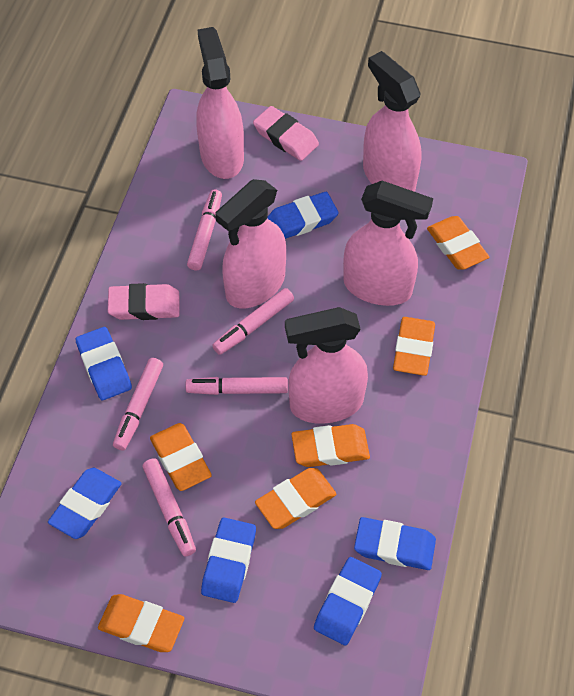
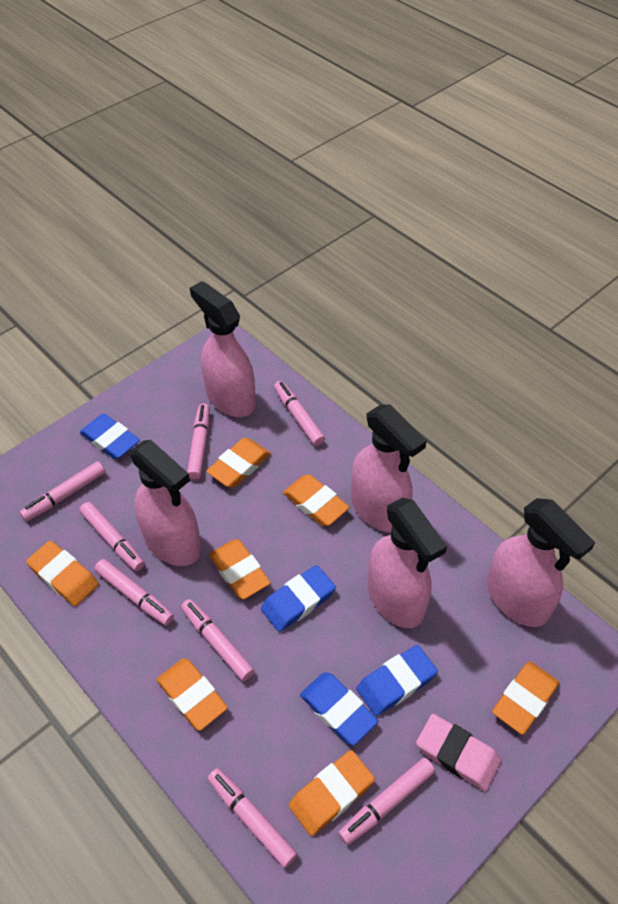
blue eraser: [48,468,121,539] [76,327,132,400] [201,517,256,603] [267,192,338,239] [314,557,382,645] [354,517,436,570] = 6 -> [80,414,140,459] [261,565,336,632] [300,672,378,746] [356,645,438,716] = 4
orange eraser: [98,594,184,652] [150,423,212,491] [255,468,336,529] [291,424,370,467] [393,317,435,376] [427,216,489,270] = 6 -> [26,541,99,606] [156,658,228,731] [206,438,271,487] [209,539,271,599] [283,474,350,526] [289,750,375,836] [492,661,559,735] = 7
pink eraser: [108,283,179,320] [253,106,319,161] = 2 -> [416,714,501,791] = 1
pink marker: [113,358,163,450] [143,458,196,556] [185,377,288,395] [187,189,222,270] [212,288,294,355] = 5 -> [20,461,105,521] [79,502,145,571] [94,559,174,625] [181,599,254,681] [187,403,210,479] [207,768,297,868] [274,381,325,446] [338,757,435,845] = 8

